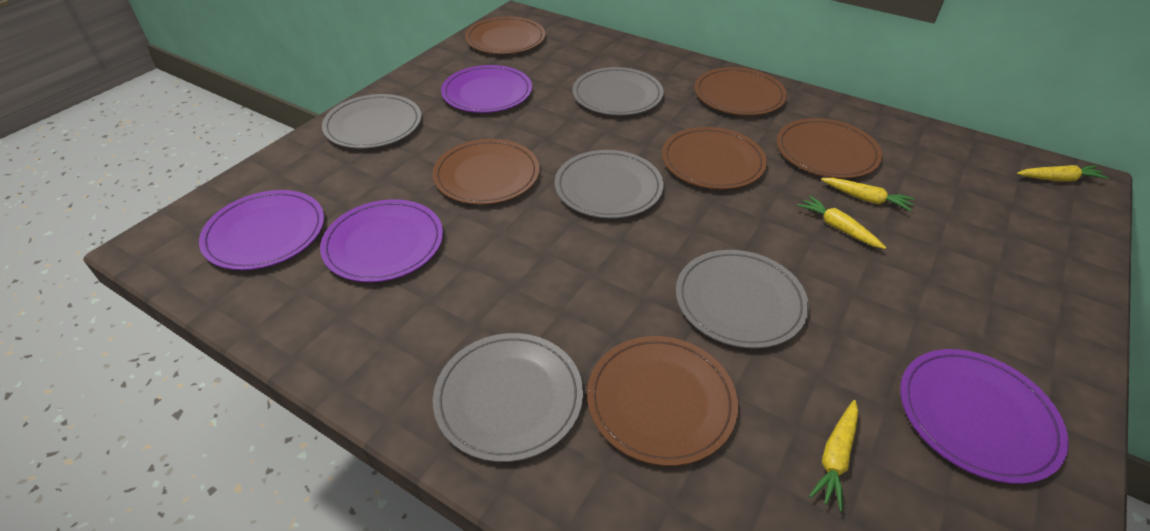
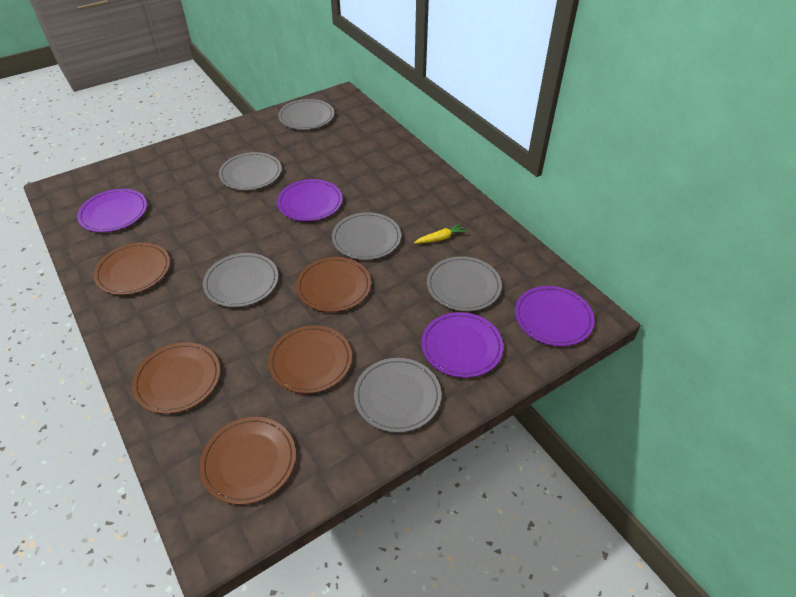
brown plate: [432,139,540,205] [465,16,545,54] [587,336,738,466] [662,127,767,189] [694,67,787,116] [777,118,882,179] = 6 -> [94,242,170,295] [132,342,220,414] [199,417,296,505] [268,325,352,394] [296,257,371,312] = 5
grey plate: [322,94,421,149] [433,333,583,462] [555,150,663,219] [572,67,664,116] [676,250,809,349] = 5 -> [203,253,278,307] [219,152,282,190] [278,99,334,130] [332,212,401,260] [354,358,441,433] [427,256,502,311] = 6
yellow carrot: [797,196,886,249] [809,400,858,512] [821,178,914,211] [1017,165,1108,182] = 4 -> [414,223,467,244] = 1

